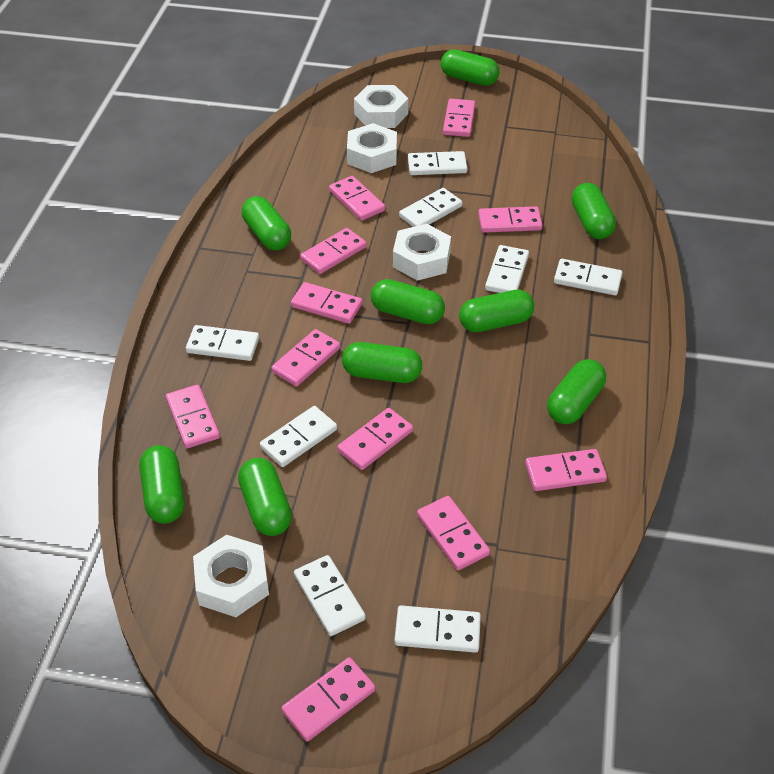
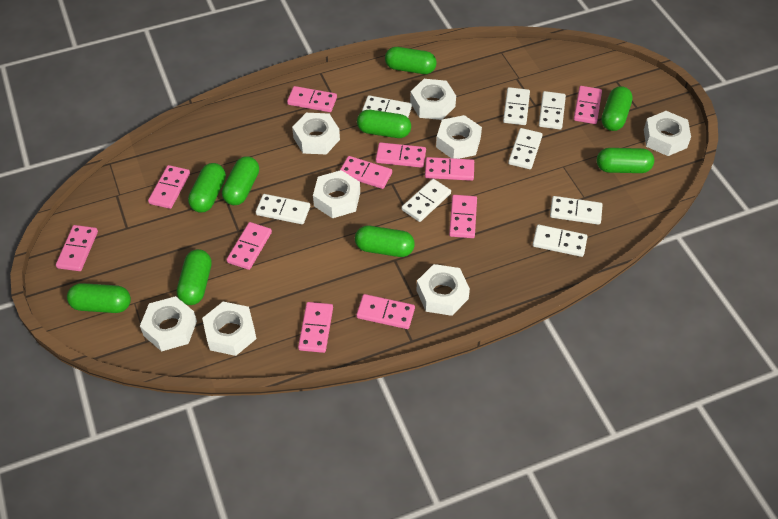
white nut: [193,535,269,617] [347,123,397,173] [354,85,408,128] [393,224,451,281] = 4 -> [140,296,197,351] [202,302,256,356] [292,113,340,154] [313,170,360,218] [410,79,456,120] [417,264,470,316] [436,115,482,159] [644,111,691,156] = 8

